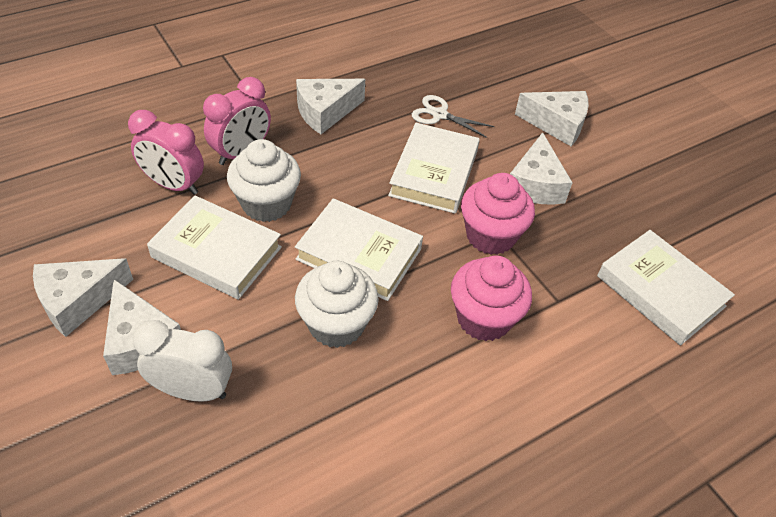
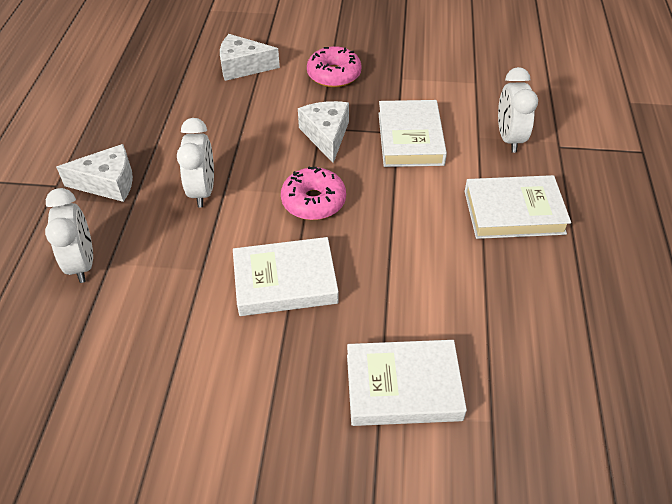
pink clock: [128,110,204,195] [203,77,271,165] = 2 -> none = 0
pink cupcake: [451,255,532,341] [461,173,535,255] = 2 -> none = 0
pink donut: none = 0 -> [281,167,346,220] [307,46,362,87] = 2
white cheese: [33,258,133,337] [103,279,181,375] [296,79,365,134] [510,132,573,205] [515,91,589,146] = 5 -> [56,144,133,202] [220,34,280,81] [298,101,349,163] = 3
white clock: [133,320,232,402] = 1 -> [45,188,93,283] [177,118,214,207] [498,67,538,153] = 3
white cupcake: [227,139,301,222] [295,261,379,348] = 2 -> none = 0
white scissors: [412,95,495,138] = 1 -> none = 0

